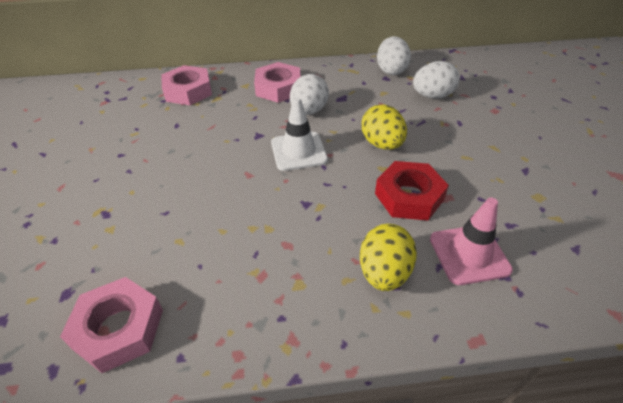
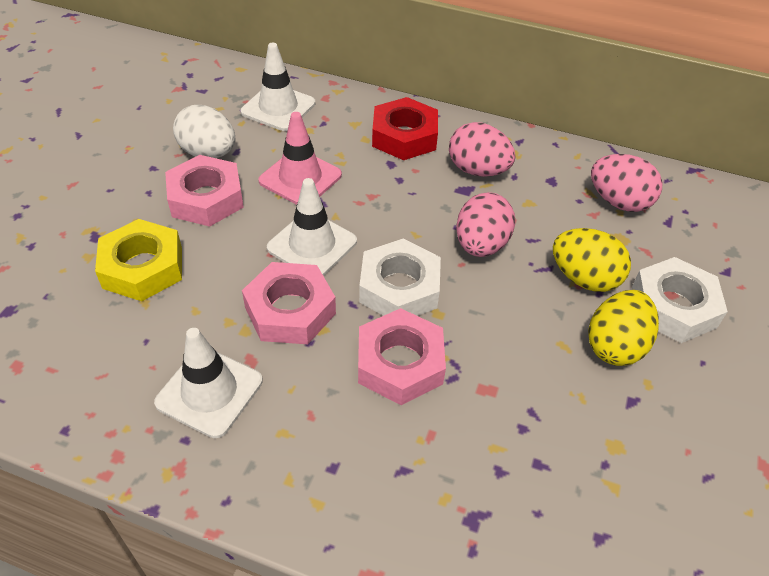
pink egg: none = 0 -> [449,122,515,177] [456,192,515,257] [591,154,663,212] = 3
white egg: [290,74,329,115] [377,36,411,75] [413,61,460,99] = 3 -> [173,105,235,158] = 1
white nut: none = 0 -> [359,238,441,316] [632,257,728,343] = 2
white traffic cone: [271,97,328,171] = 1 -> [154,328,263,438] [241,43,315,131] [267,178,357,276] = 3
yellow nut: none = 0 -> [95,219,182,301] = 1

